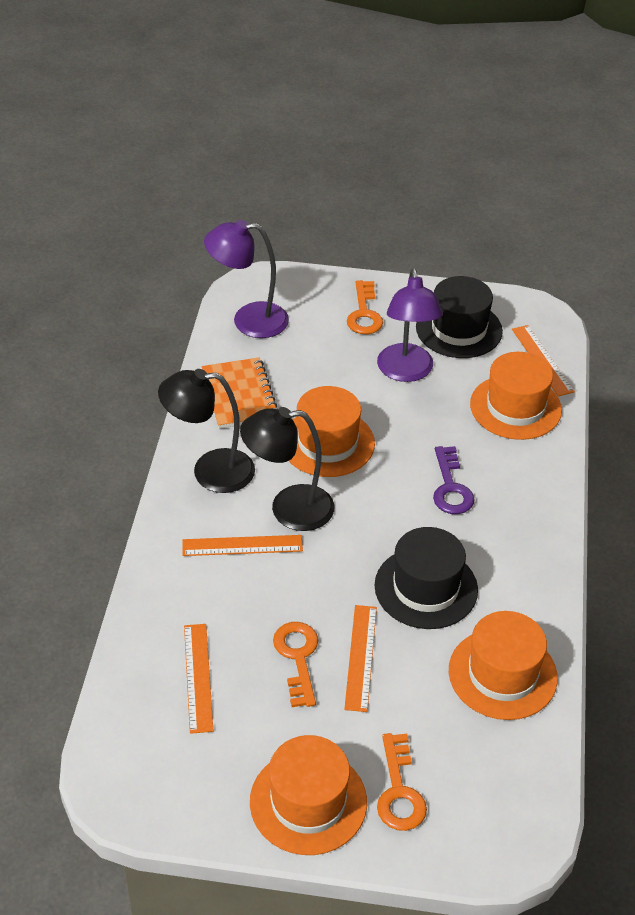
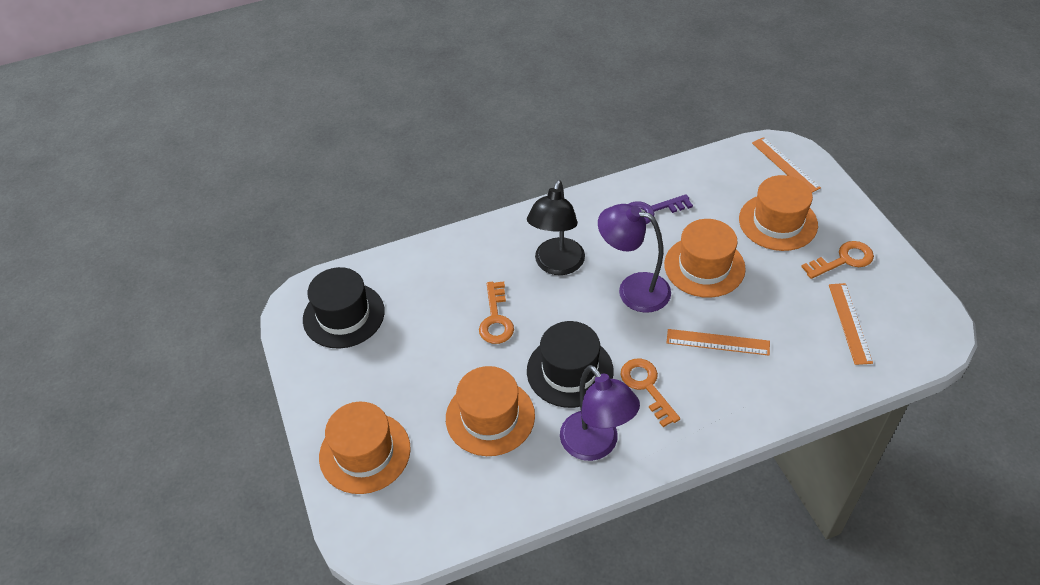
black lamp: [158,369,255,493] [240,407,334,531] = 2 -> [527,180,585,275] = 1
orange notebook: [202,357,277,429] = 1 -> none = 0
orange ruler: [182,535,303,556] [184,624,213,734] [344,605,377,712] [512,325,575,396] = 4 -> [667,329,770,356] [752,137,821,192] [829,283,873,365] = 3

